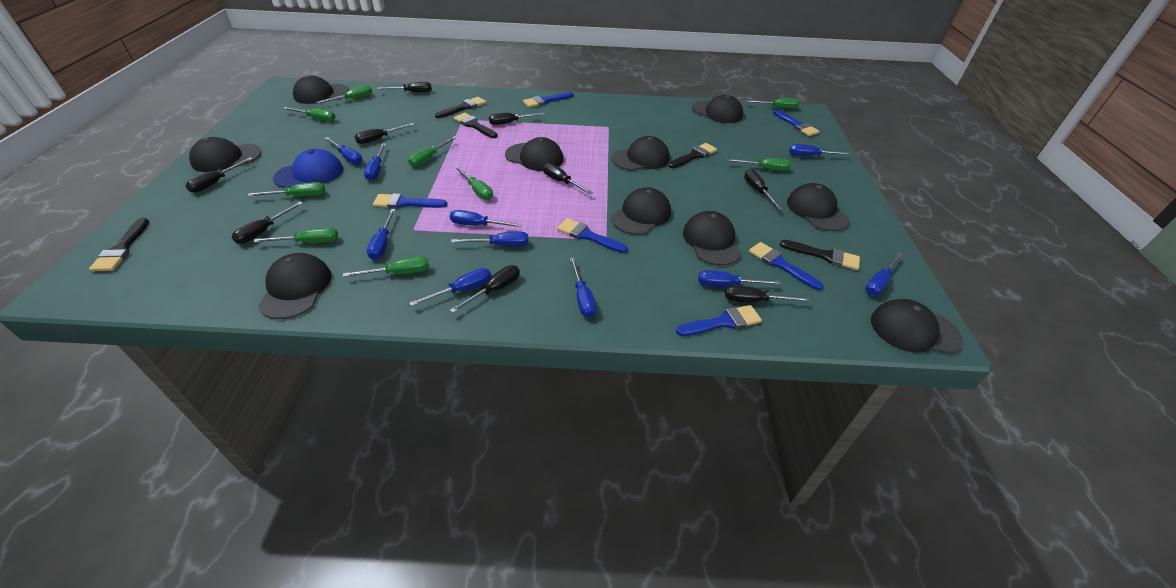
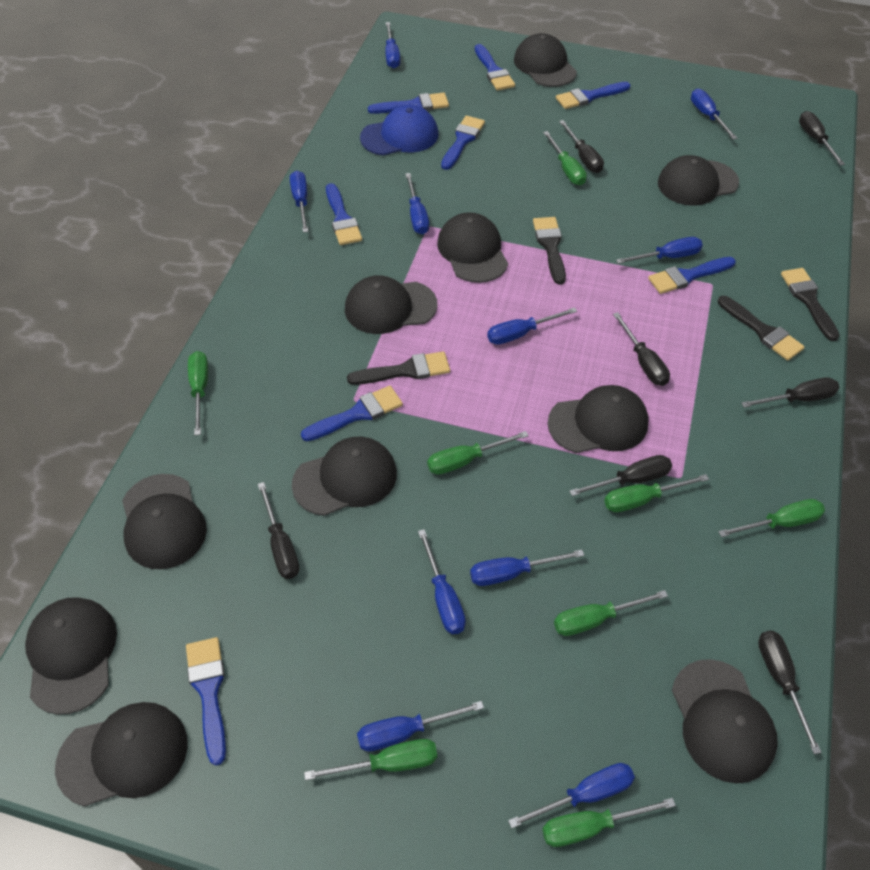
black brush: [89,218,149,271] [435,97,486,118] [454,113,498,138] [668,143,717,168] [780,240,860,270] = 5 -> [347,351,450,385] [533,217,566,285] [718,296,805,361] [781,268,840,341] = 4
black screwdriver: [185,157,253,193] [231,201,303,244] [354,123,414,144] [377,82,432,93] [450,265,520,313] [489,113,545,125] [543,163,593,194] [725,285,810,303] [744,169,782,210] = 9 -> [258,482,299,579] [559,120,604,173] [569,455,672,496] [613,312,670,386] [742,377,839,408] [758,630,822,754] [799,111,845,166] = 7
blue brush: [373,193,447,208] [523,92,574,108] [557,218,628,253] [676,305,762,336] [749,242,823,290] [773,109,820,136] = 6 -> [186,637,226,766] [301,386,403,441] [326,183,362,245] [368,93,449,114] [441,116,485,170] [475,44,515,91] [556,82,631,109] [648,257,736,294] = 8
green screwdriver: [248,182,325,196] [254,227,338,243] [283,107,336,122] [317,85,372,103] [343,256,429,277] [408,137,457,167] [454,166,493,200] [727,158,791,171] [746,98,799,109] = 9 -> [188,351,208,435] [304,739,437,780] [427,431,529,475] [542,798,676,847] [543,131,587,185] [554,590,668,636] [604,474,709,512] [718,499,825,537] = 8

